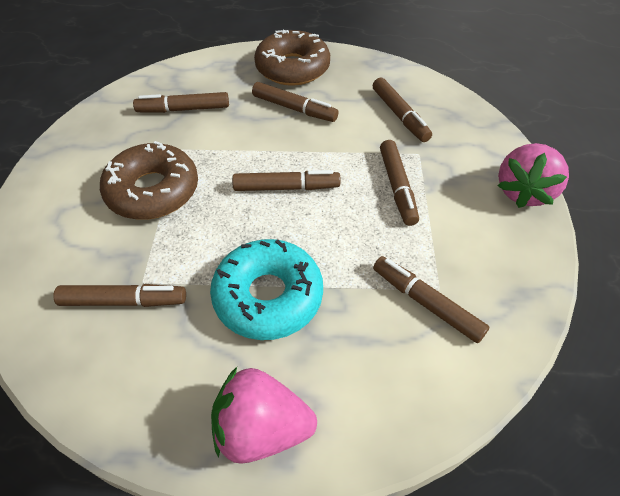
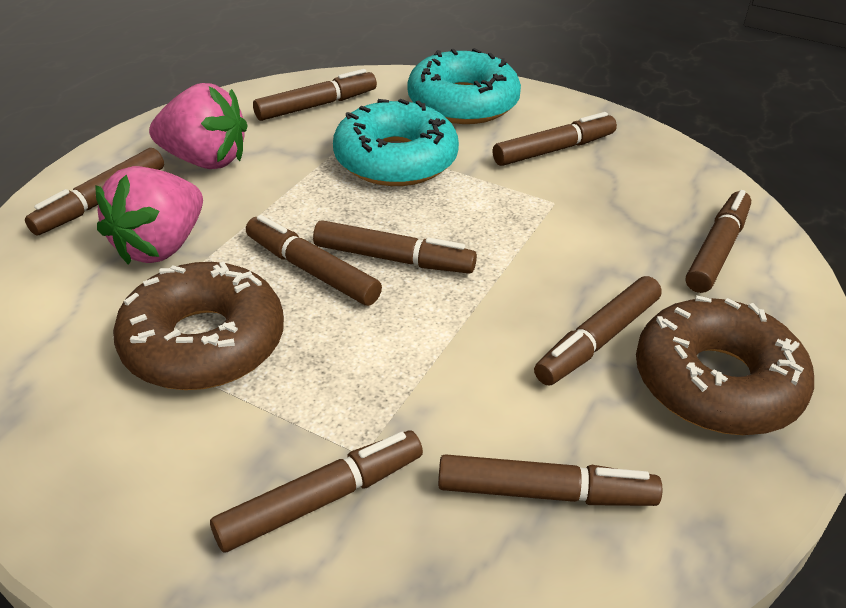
brown marker: [53,284,186,307] [133,92,229,113] [232,170,341,191] [252,82,339,122] [373,78,432,142] [373,256,489,343] [380,140,419,226] = 7 -> [25,148,164,235] [210,431,423,553] [246,215,382,306] [253,69,377,121] [313,220,477,273] [438,454,662,506] [493,112,617,166] [534,276,662,385] [686,190,751,293] = 9
turquoise donut: [210,239,323,340] = 1 -> [333,99,459,186] [407,48,521,124] = 2

